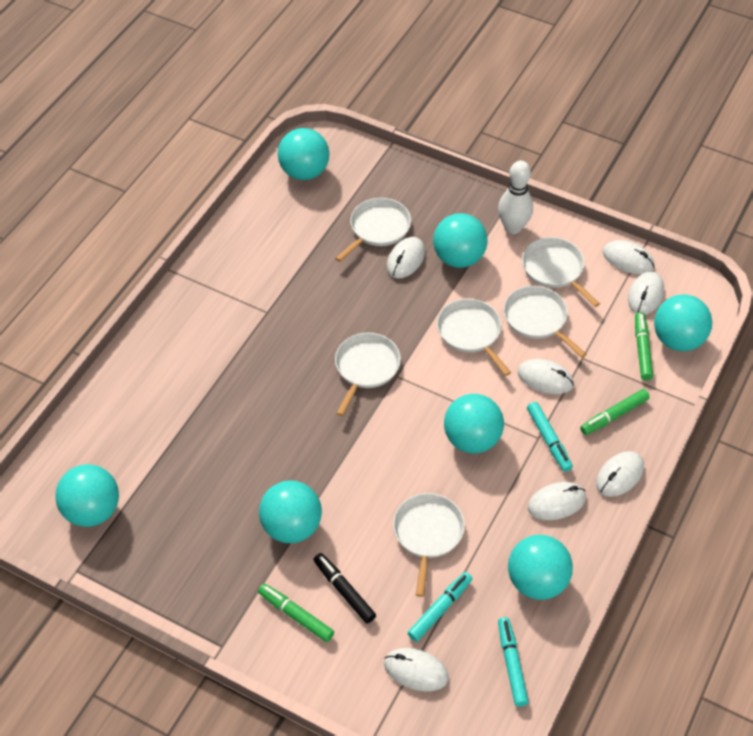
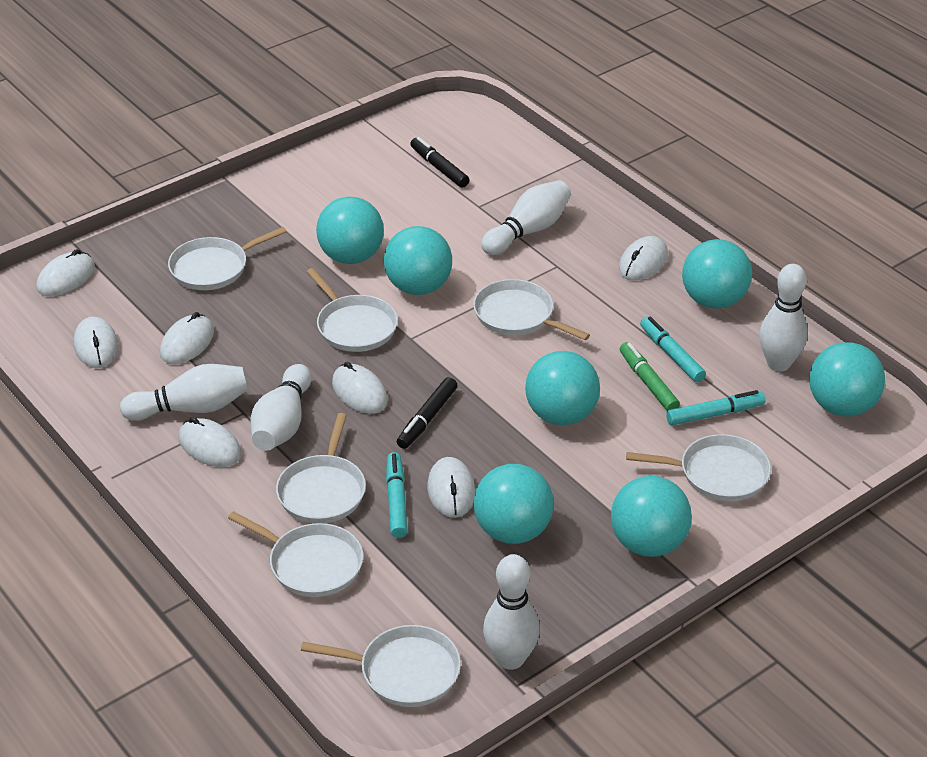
black marker: [313,553,376,624] = 1 -> [397,377,457,449] [410,137,469,188] = 2
green marker: [258,584,334,642] [580,389,650,435] [635,312,653,380] = 3 -> [620,342,680,411] = 1
white bowling pin: [498,161,533,234] = 1 -> [120,364,249,421] [251,364,311,451] [481,180,571,255] [483,554,540,670] [759,264,808,371] = 5
white pan: [335,198,411,262] [335,333,401,416] [393,493,465,597] [437,299,511,376] [504,286,586,358] [522,237,600,307] = 6 -> [168,227,287,290] [228,511,363,597] [276,413,366,523] [301,625,461,707] [306,268,398,352] [473,279,590,340] [626,434,771,501] = 7

